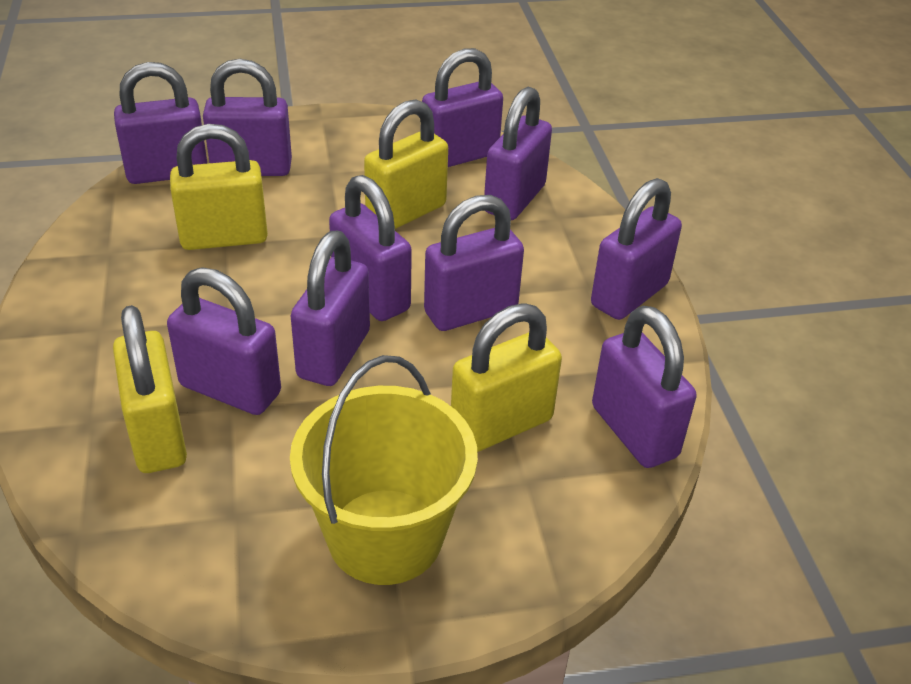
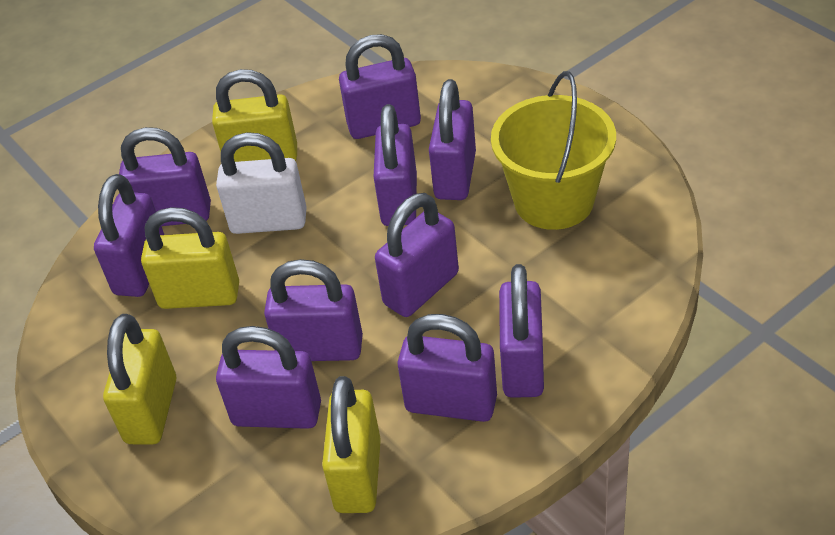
white padlock: none = 0 -> [216,132,307,234] = 1

